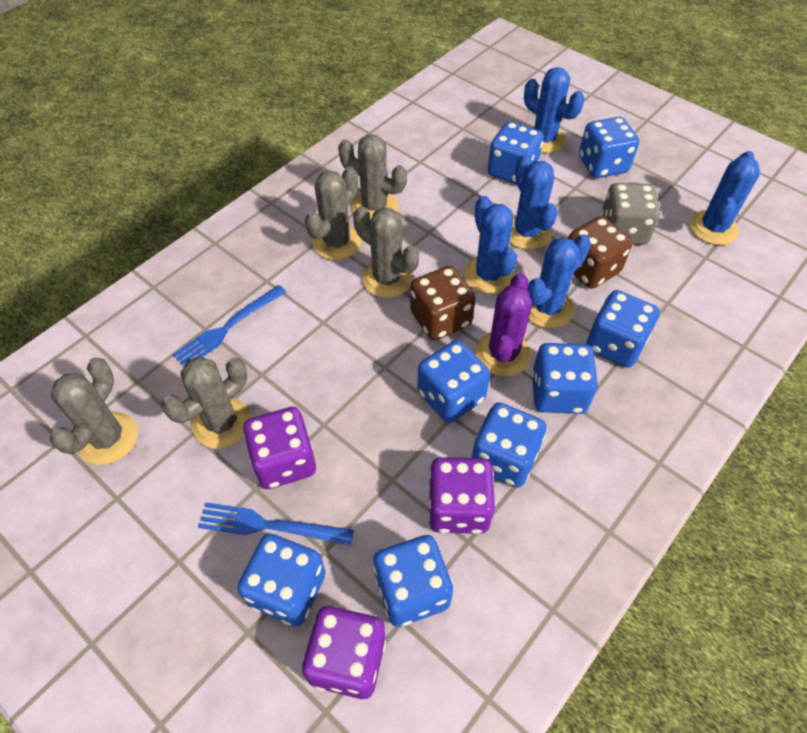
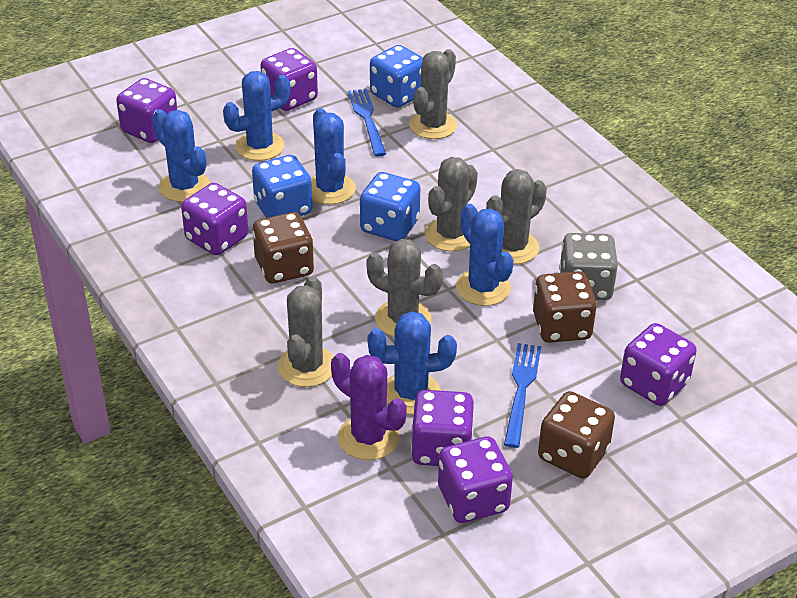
blue dice: [237,533,326,626] [373,535,453,627] [417,340,490,423] [472,403,547,488] [487,121,544,185] [532,343,598,414] [579,117,639,178] [586,290,660,368] = 8 -> [252,155,312,218] [360,172,420,241] [370,45,423,108] = 3
brown dice: [410,266,476,340] [568,216,633,289] = 2 -> [252,212,314,284] [533,271,597,343] [538,391,615,479] = 3
purple dice: [243,407,316,489] [302,606,386,699] [428,457,495,534] = 3 -> [116,78,177,143] [181,183,248,255] [260,48,318,111] [411,390,474,466] [438,436,513,523] [620,323,697,406] = 6

